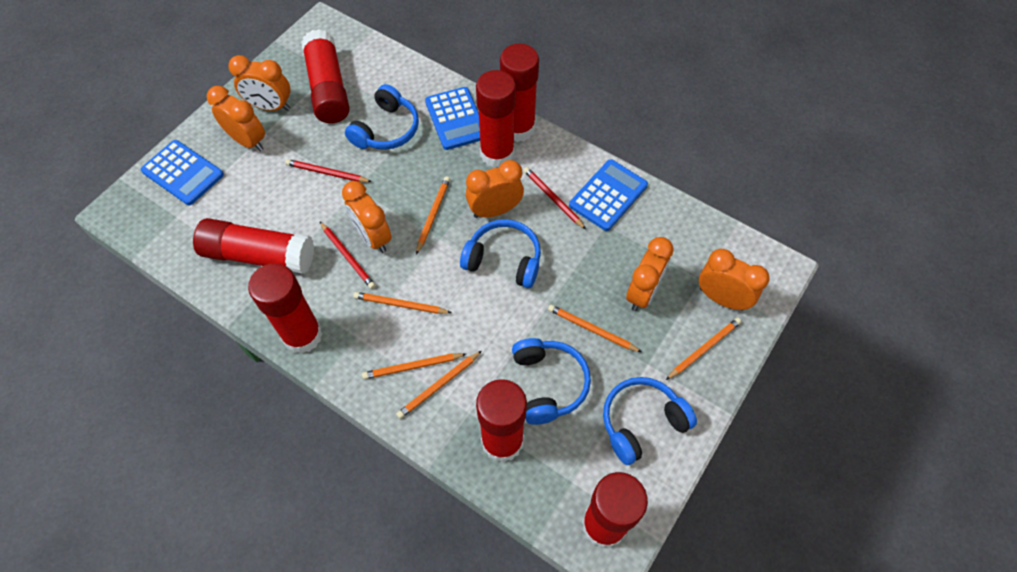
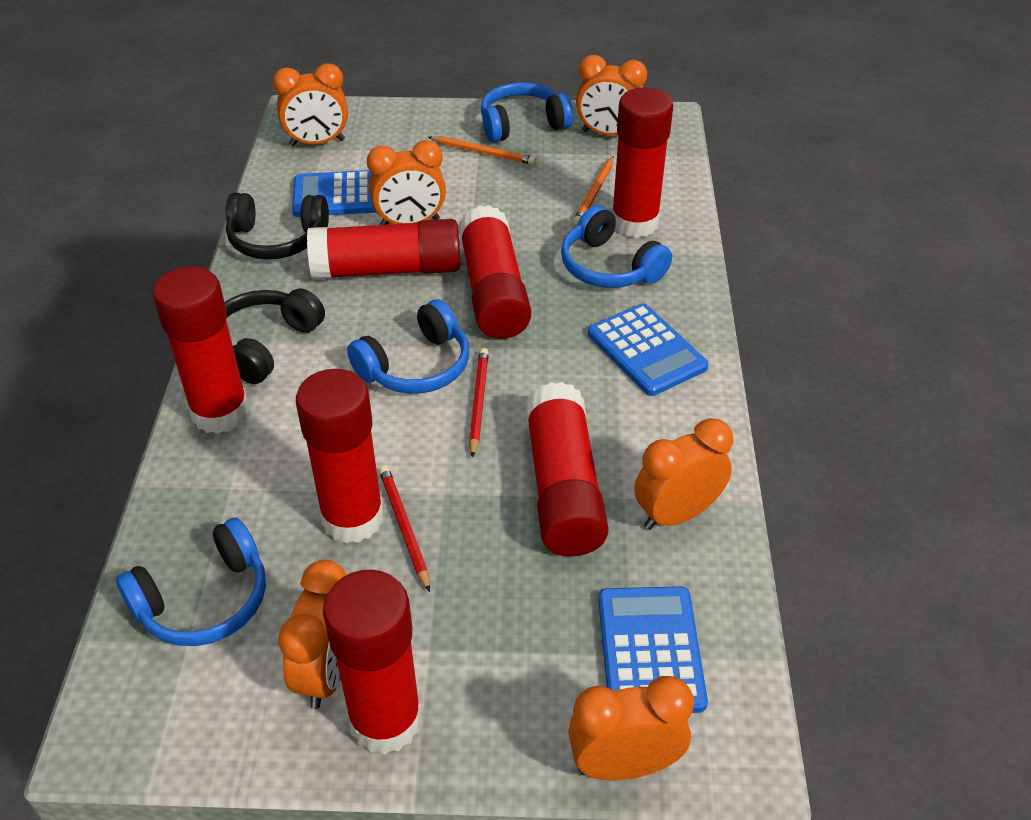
black headphones: none = 0 -> [225,289,325,384] [226,193,329,259] = 2
orange pencil: [353,292,452,314] [362,353,466,379] [396,351,482,419] [416,176,450,254] [548,305,642,352] [666,318,742,380] = 6 -> [428,136,536,165] [573,156,614,225] = 2
red pencil: [285,159,372,182] [320,222,376,289] [523,167,586,229] = 3 -> [379,465,430,592] [469,348,489,458] = 2

